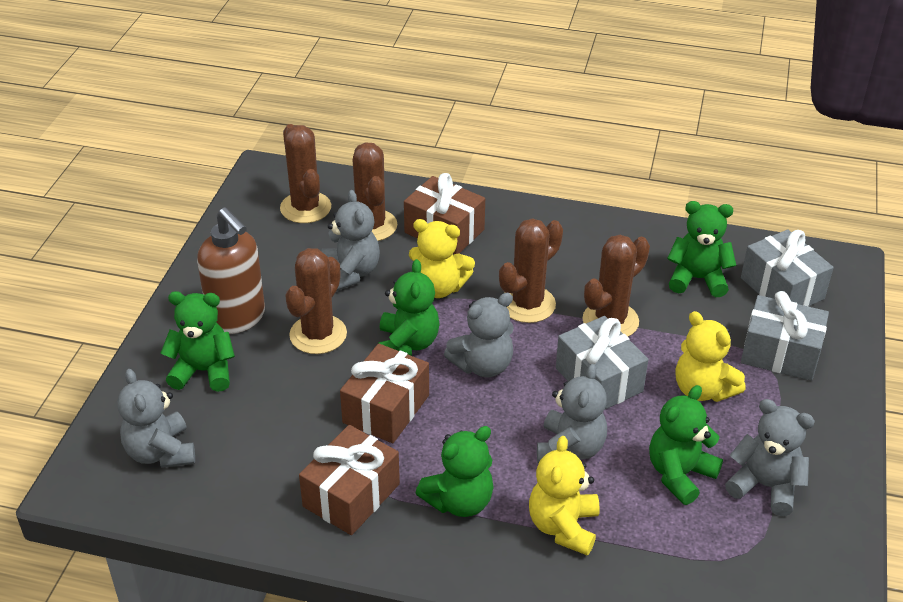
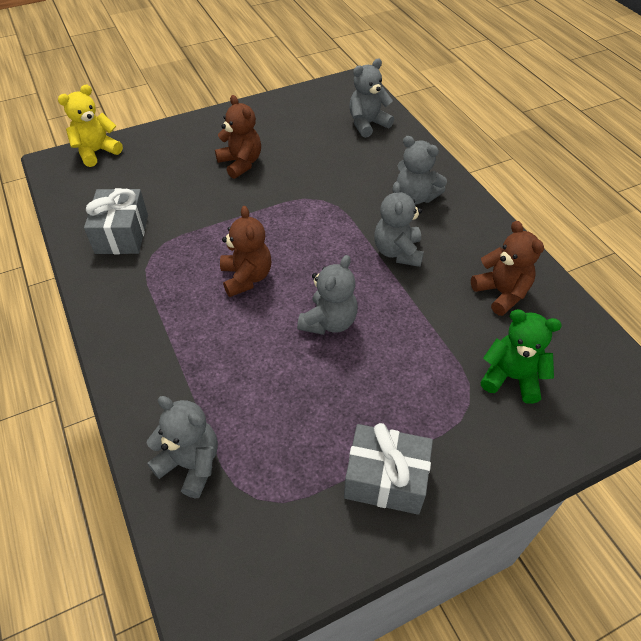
brown cactus: [280,124,331,223] [285,248,347,354] [353,142,397,241] [499,218,563,323] [582,235,650,337] = 5 -> none = 0
brown gift: [299,425,400,535] [340,343,429,443] [404,173,485,254] = 3 -> none = 0
brown soap dispenser: [197,207,265,334] = 1 -> none = 0
brown teddy bear: none = 0 -> [215,95,261,179] [220,206,271,297] [471,221,544,316] = 3
green teddy bear: [161,291,235,392] [378,259,440,356] [416,426,494,517] [649,385,723,505] [667,201,736,297] = 5 -> [480,309,562,404] = 1
grey gift: [556,316,648,410] [741,230,834,306] [741,291,829,381] = 3 -> [84,188,148,254] [344,423,433,515] = 2
yellow teddy bear: [409,219,475,298] [529,436,600,556] [676,311,745,402] = 3 -> [58,85,123,167] = 1

